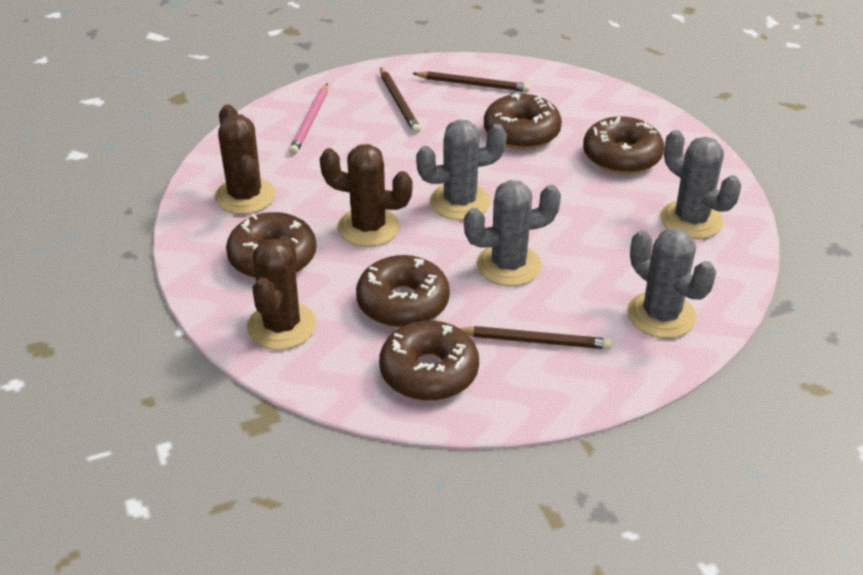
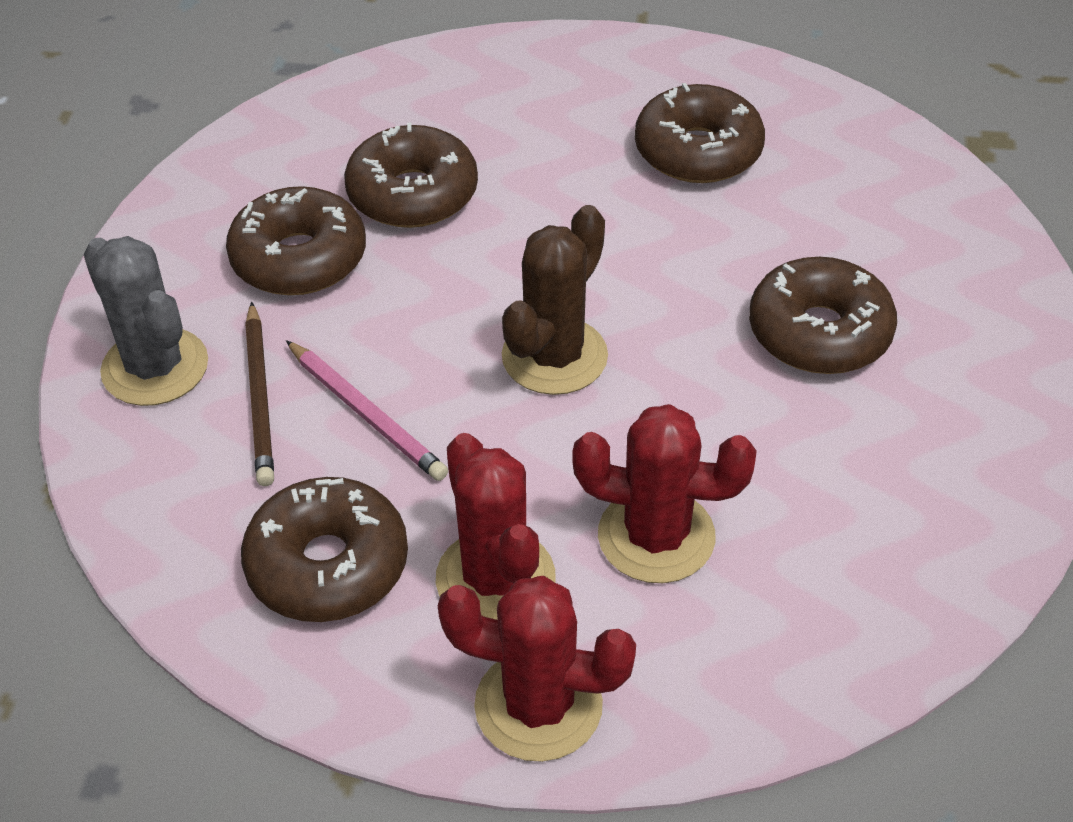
brown cactus: [215,105,276,214] [247,235,316,350] [320,144,413,247] = 3 -> [502,205,608,395] = 1
brown pencil: [380,67,421,133] [412,71,530,92] [460,326,612,349] = 3 -> [245,302,274,486] = 1
grey cactus: [416,120,507,220] [464,180,561,286] [627,228,716,338] [660,130,741,239] = 4 -> [84,236,208,406] = 1
red cactus: none = 0 -> [436,433,555,620] [438,576,636,762] [572,404,757,583] = 3

